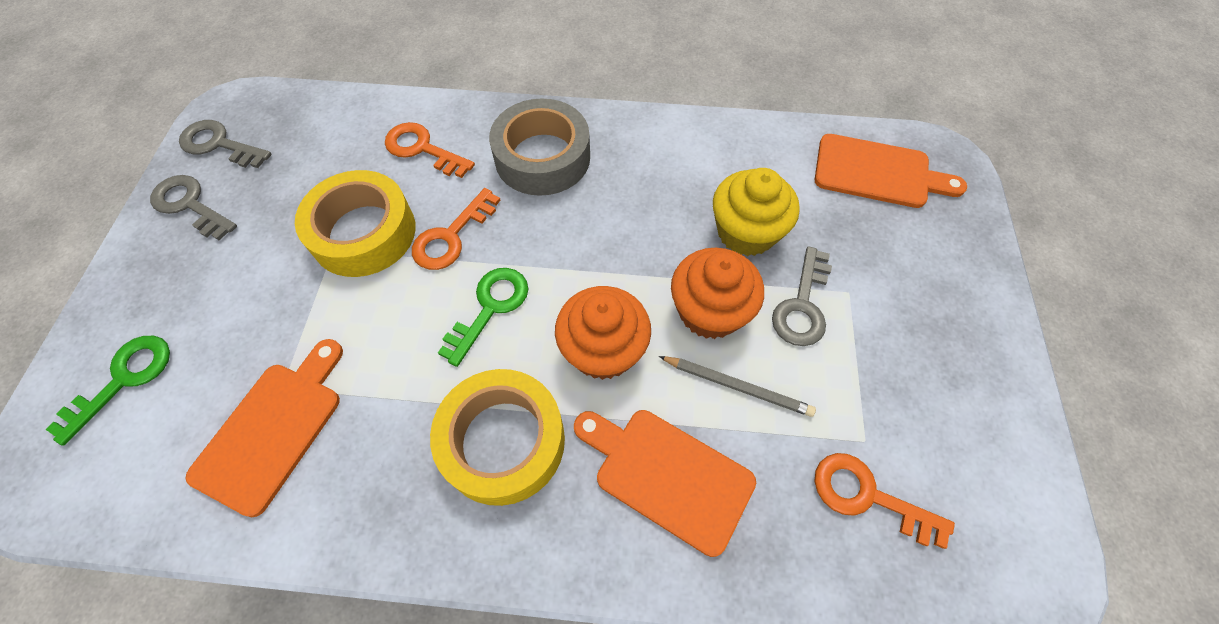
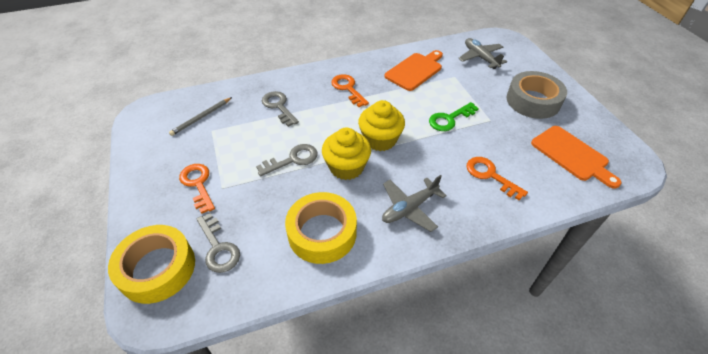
green key: [45,336,170,446] [438,268,528,367] = 2 -> [429,102,479,131] = 1
grey plane: none = 0 -> [382,175,447,232] [458,38,507,69] = 2
orange cupcake: [555,286,651,380] [671,248,764,339] = 2 -> none = 0
orange cutting board: [185,339,343,517] [574,410,756,557] [815,134,967,208] = 3 -> [384,50,443,91] [531,126,621,189] = 2
yellow cupcake: [713,168,800,256] = 1 -> [322,128,371,180] [358,100,405,151] = 2

